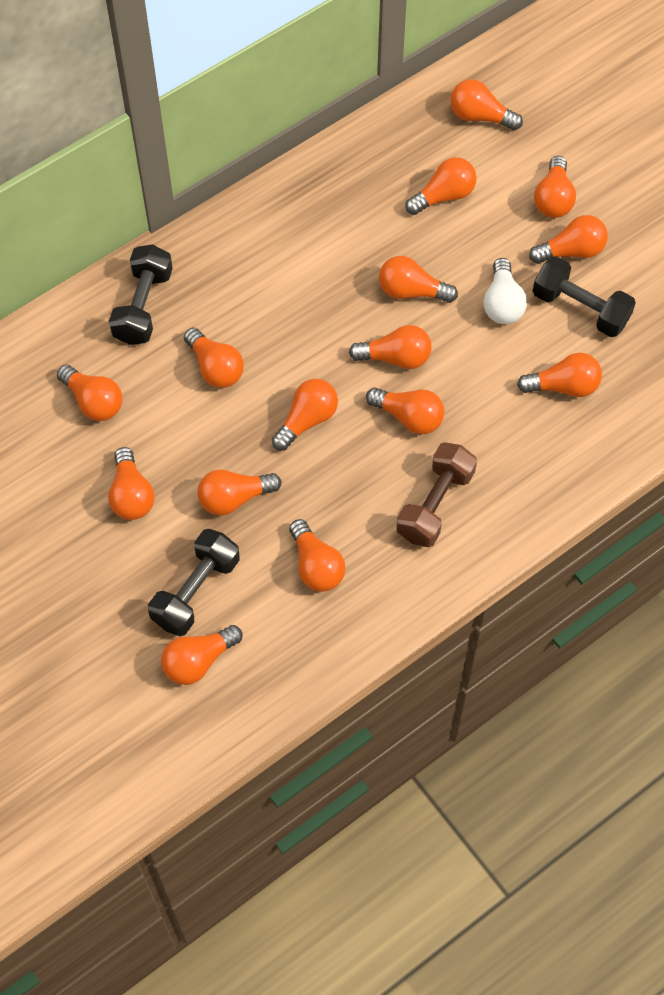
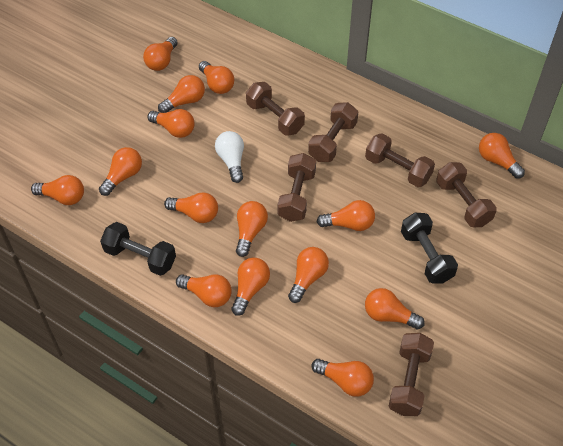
black dumbbell: [109,244,173,345] [148,529,239,636] [533,256,636,337] = 3 -> [100,222,176,276] [401,213,458,284] = 2
brown dumbbell: [396,442,477,547] = 1 -> [246,82,305,136] [278,153,316,222] [308,102,358,162] [365,133,435,187] [389,333,434,416] [436,162,497,227] = 6

